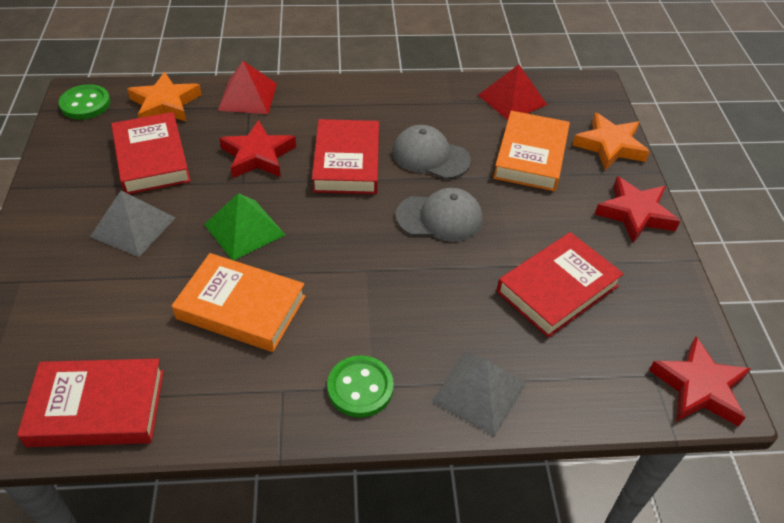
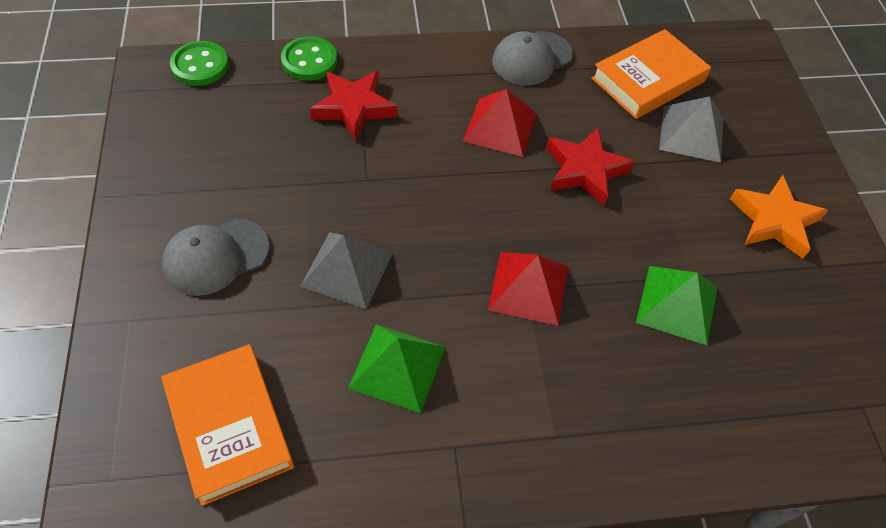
green pyramid: [204,193,285,260] = 1 -> [348,324,445,413] [636,266,718,345] = 2
orange star: [127,72,202,122] [572,112,650,170] = 2 -> [730,175,828,259] = 1
red book: [17,359,164,447] [111,112,191,194] [312,119,379,194] [497,232,624,338] = 4 -> none = 0
red star: [219,120,296,178] [594,176,680,243] [649,337,751,427] = 3 -> [310,70,398,142] [546,127,635,206] = 2

